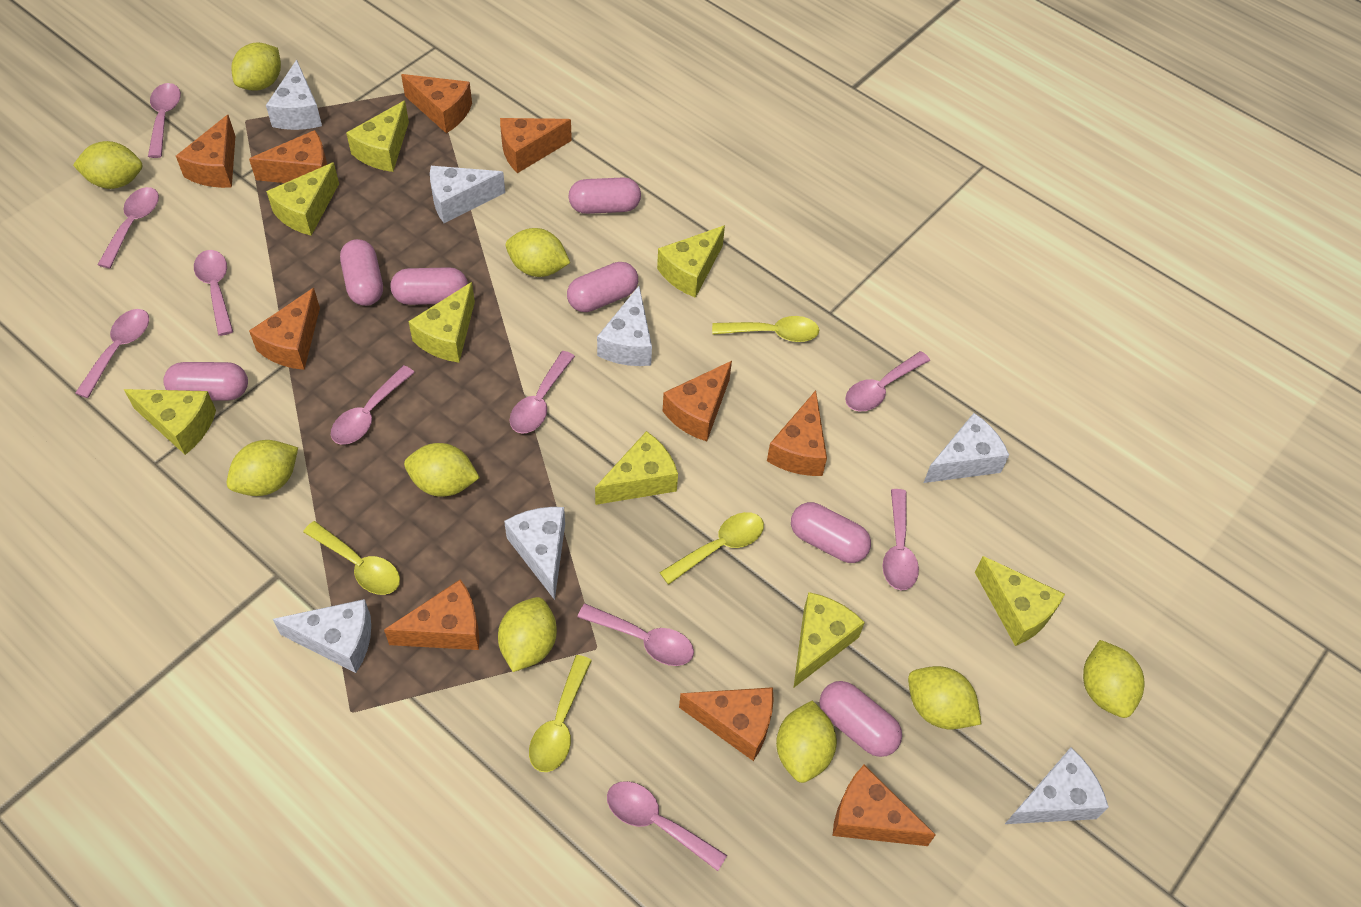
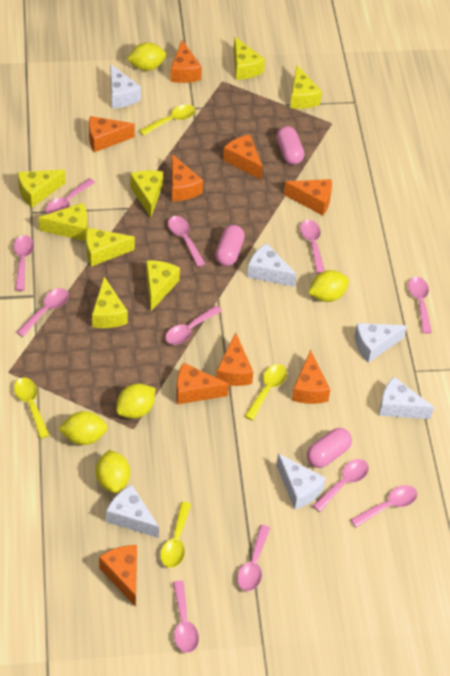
orange cheese: [176,115,235,188] [249,130,327,183] [249,288,320,370] [384,579,479,650] [401,74,472,133] [500,118,572,173] [663,361,732,441] [679,687,774,761] [767,390,827,476] [832,765,936,846] = 10 -> [89,116,135,152] [99,545,137,607] [170,40,202,83] [172,154,203,201] [176,362,229,404] [216,333,253,386] [223,134,263,180] [284,179,332,216] [292,350,330,404] = 9
pink capsule: [163,362,248,401] [340,239,383,306] [390,267,468,305] [567,262,638,312] [569,178,641,214] [791,502,871,563] [819,681,902,757] = 7 -> [215,225,245,266] [276,126,305,165] [307,428,352,468] = 3
pink spoon: [75,309,149,398] [97,187,159,268] [148,83,181,158] [194,250,233,336] [331,365,415,445] [510,351,575,434] [578,604,694,666] [607,781,727,871] [845,351,930,411] [883,489,919,590] = 10 -> [13,235,34,291] [16,288,69,337] [45,178,95,214] [165,305,222,345] [168,216,205,267] [173,581,199,653] [237,525,270,591] [300,220,325,274] [312,459,369,512] [350,485,417,527] [408,277,432,334] = 11
white cheese: [266,60,322,130] [273,599,371,673] [430,166,505,223] [504,507,565,600] [597,286,652,366] [924,413,1009,483] [1005,747,1109,824] = 7 -> [106,485,159,538] [110,64,141,108] [247,243,297,287] [276,454,326,509] [354,323,407,363] [379,377,434,419] = 6
yellow lemon: [73,141,142,189] [227,440,298,496] [231,43,281,91] [404,443,480,497] [498,597,557,672] [506,228,570,277] [776,700,837,783] [908,666,981,729] [1083,640,1145,718] = 9 -> [58,411,108,445] [96,450,130,493] [116,383,155,419] [127,42,166,71] [308,270,349,302] = 5

